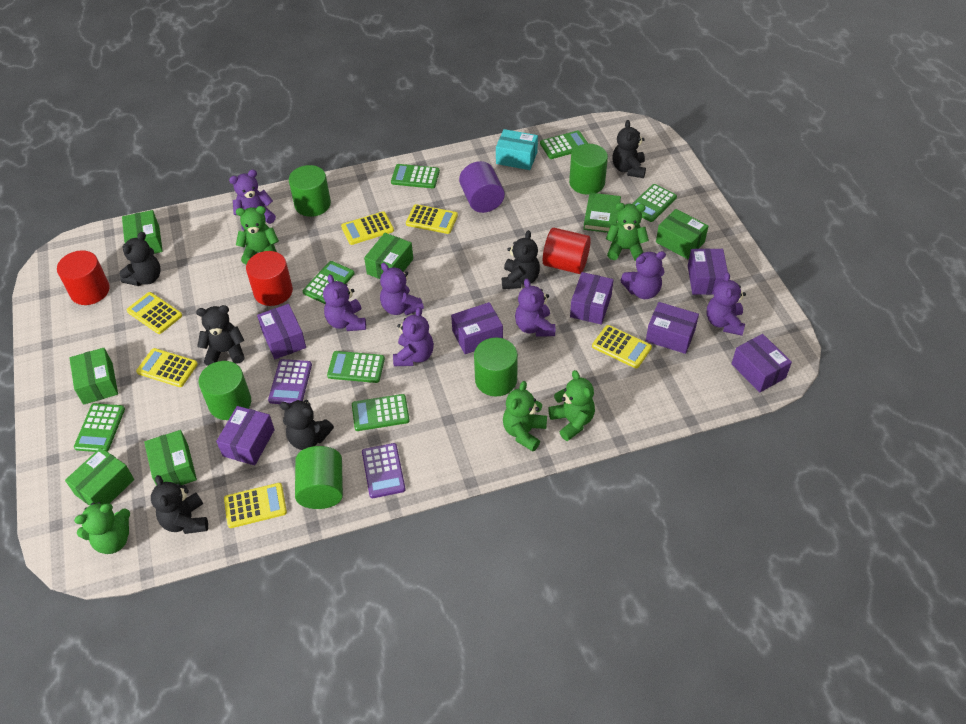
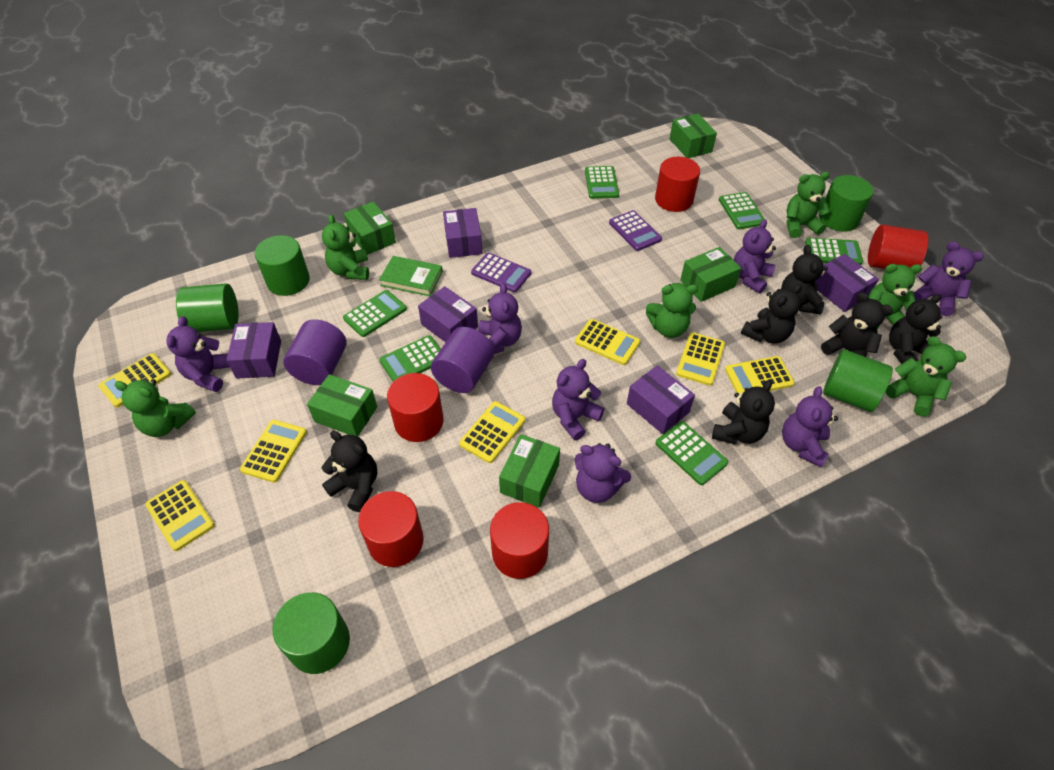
green box: [65,448,134,506] [69,348,118,405] [122,210,163,254] [144,430,197,486] [364,233,413,279] [656,209,708,259] = 6 -> [307,374,377,437] [344,201,396,255] [499,434,560,508] [670,114,717,158] [680,247,741,302] = 5
green calculator: [74,403,125,452] [303,261,355,304] [327,351,385,383] [352,394,410,431] [391,164,440,188] [540,131,588,159] [632,184,677,222] = 7 -> [343,290,407,337] [379,335,441,382] [585,166,619,199] [655,421,728,485] [719,192,764,229] [805,238,863,265] = 6
green teddy bear: [74,502,130,554] [236,206,279,265] [503,381,547,451] [548,370,595,441] [606,203,649,261] = 5 -> [114,379,196,437] [322,214,369,280] [646,283,698,338] [786,172,830,238] [868,264,922,329] [886,336,966,416] = 6
purple box: [216,406,275,465] [257,304,306,359] [451,302,503,354] [570,272,614,325] [646,302,699,354] [688,248,728,295] [732,334,792,392] = 7 -> [227,322,281,379] [418,286,478,342] [443,208,482,258] [627,365,695,434] [815,254,879,312] = 5
purple cylinder: [459,161,505,213] = 1 -> [283,319,347,385] [431,327,494,393] = 2
red cylinder: [57,250,110,305] [246,251,293,306] [543,228,591,274] = 3 -> [358,491,424,567] [387,373,444,442] [490,502,549,579] [655,157,700,212] [868,225,928,269] = 5
turquoise box: [496,129,538,170] = 1 -> none = 0
yellow calculator: [127,292,182,334] [136,348,198,387] [224,483,287,528] [341,212,394,245] [406,204,458,234] [592,325,652,368] = 6 -> [98,353,171,408] [145,480,215,551] [240,420,307,483] [459,401,525,463] [575,319,640,365] [676,332,725,386] [725,356,795,394] = 7

